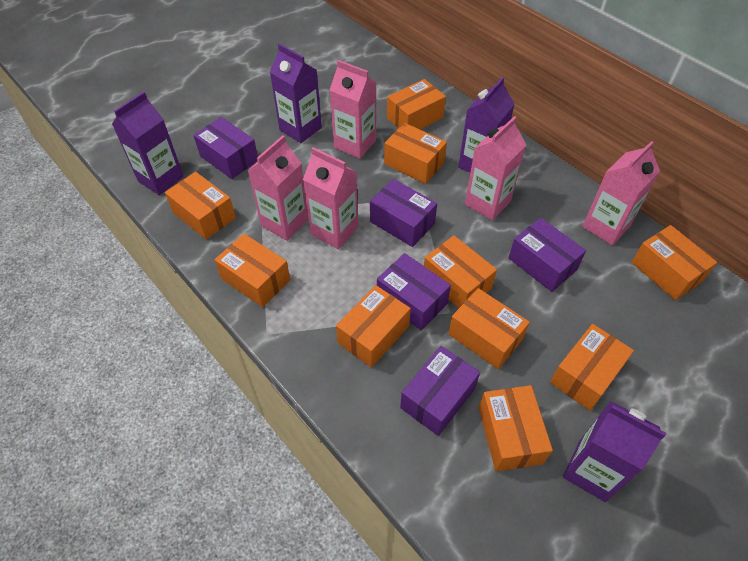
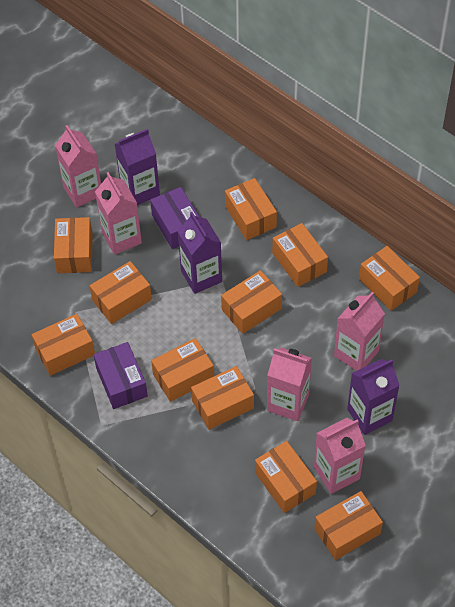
orange box: [165,172,236,240] [214,234,290,307] [336,285,411,368] [384,123,447,184] [387,79,446,129] [424,235,497,308] [448,288,530,369] [479,385,553,472] [550,324,634,411] [632,225,717,301] = 10 -> [32,314,95,376] [54,217,93,273] [90,261,152,324] [151,338,214,402] [191,366,254,430] [221,270,282,334] [225,178,277,240] [255,441,317,513] [272,223,328,287] [314,491,383,560] [359,246,420,311] = 11
purple box: [193,117,258,179] [370,179,437,247] [377,253,451,330] [400,346,480,436] [508,218,586,292] = 5 -> [94,342,148,409] [150,187,199,249] = 2
purple carton: [112,92,184,195] [270,43,322,143] [458,77,515,173] [563,401,666,502] = 4 -> [115,129,160,205] [177,212,222,294] [347,359,400,435] = 3

